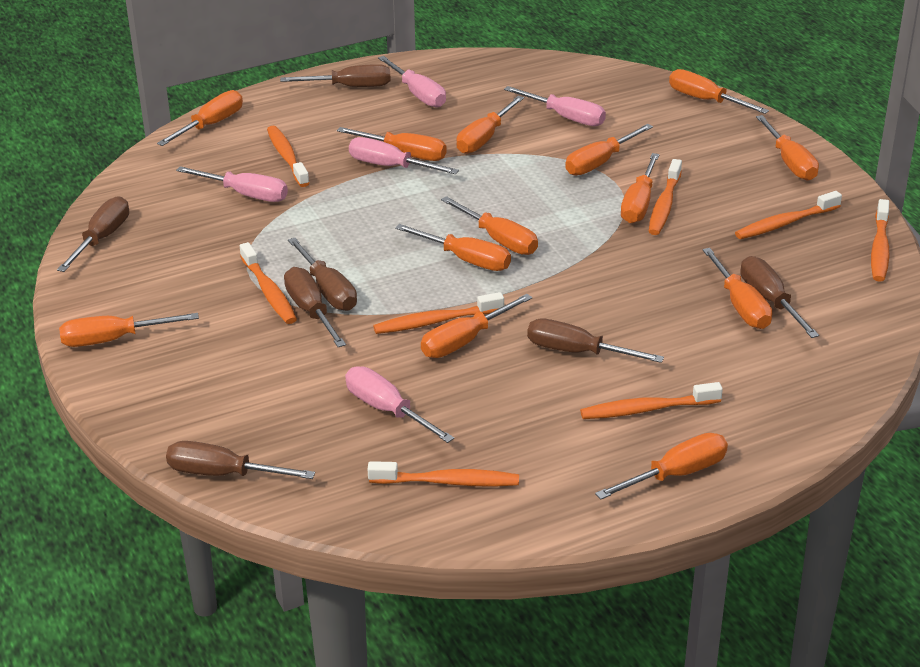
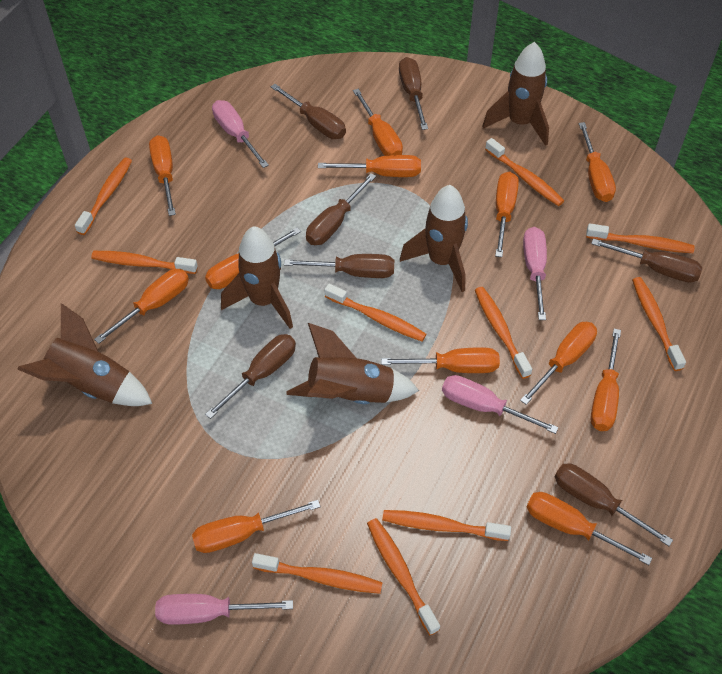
brown rocket: none = 0 -> [17,303,152,406] [221,226,293,329] [286,323,419,404] [400,185,468,292] [482,42,549,146] = 5
orange screwdriver: [59,313,199,347] [157,90,243,146] [337,127,447,161] [395,224,511,271] [421,294,533,358] [441,196,538,255] [456,96,524,154] [565,124,653,176] [595,433,728,500] [621,153,660,223] [669,69,769,114] [702,248,772,329] [756,115,819,181] = 13 -> [94,269,189,344] [149,135,176,216] [192,500,321,553] [205,227,301,289] [318,155,421,177] [353,89,403,156] [381,347,500,373] [495,172,519,257] [520,322,597,405] [527,492,652,565] [579,122,616,202] [591,329,621,431] = 12
orange toothbrush: [240,242,297,324] [267,126,309,187] [368,461,519,487] [373,292,504,334] [580,382,723,419] [649,159,682,235] [735,191,842,239] [871,199,889,282] = 8 -> [75,157,132,235] [91,251,198,274] [252,553,383,594] [324,284,426,341] [367,518,440,635] [382,510,511,541] [475,287,532,379] [485,138,564,206] [586,223,695,253] [632,277,686,371] = 10
pink screwdriver: [176,166,288,202] [345,366,454,443] [349,137,459,174] [378,56,446,108] [504,86,606,126] = 5 -> [155,594,293,625] [212,100,269,168] [442,375,559,434] [523,227,547,320] = 4

